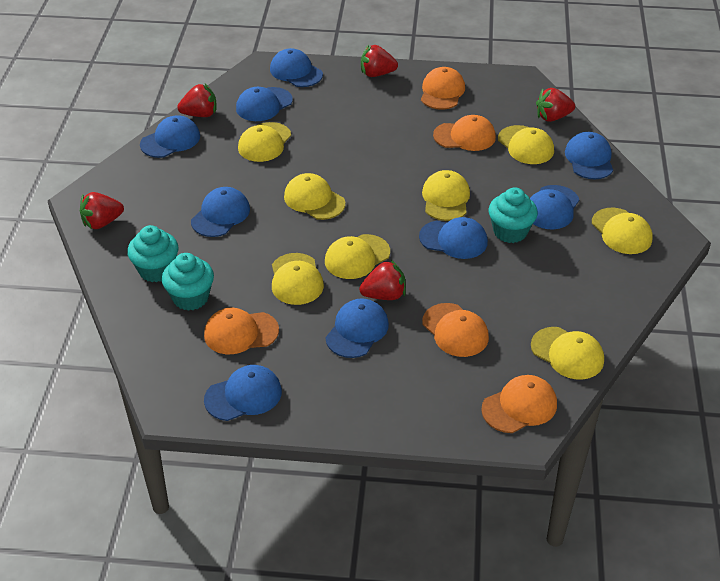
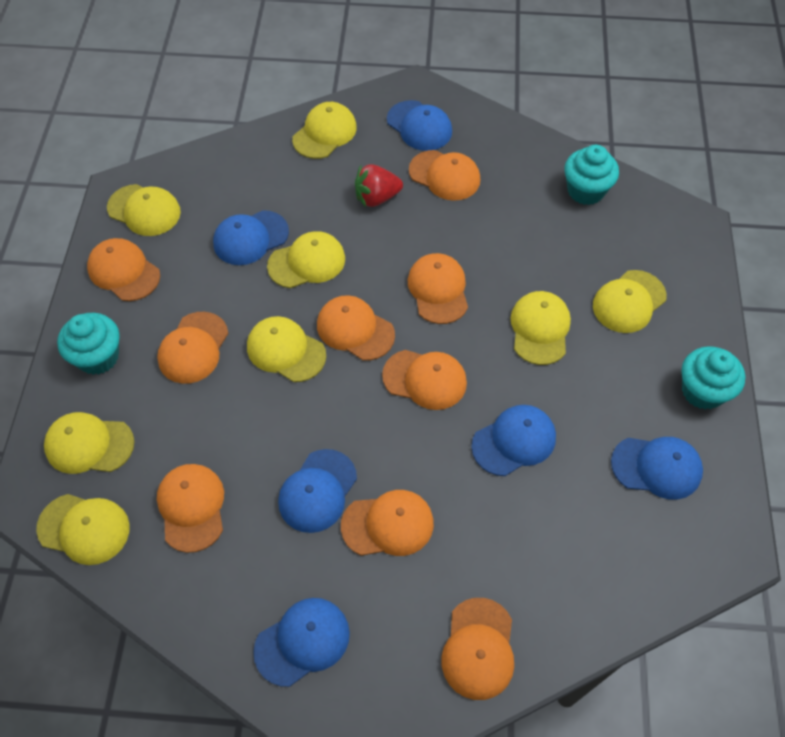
blue cap: [140,115,200,158] [191,187,250,237] [204,365,282,421] [236,87,293,121] [270,48,323,87] [325,298,389,358] [419,217,488,259] [530,185,579,229] [565,132,613,179] = 9 -> [213,210,289,265] [253,598,350,687] [278,449,357,533] [387,100,452,151] [471,405,556,476] [611,437,703,500] = 6
orange cap: [204,308,279,354] [421,67,465,110] [422,303,489,357] [433,115,496,151] [481,375,557,433] = 5 -> [87,238,160,301] [157,312,228,384] [157,464,224,553] [317,295,395,361] [341,490,434,556] [382,350,467,410] [408,253,468,324] [409,150,480,201] [441,598,514,700] = 9
red strawberry: [80,192,124,229] [177,84,216,117] [359,260,406,300] [361,45,398,77] [536,88,575,122] = 5 -> [355,165,403,207] = 1

